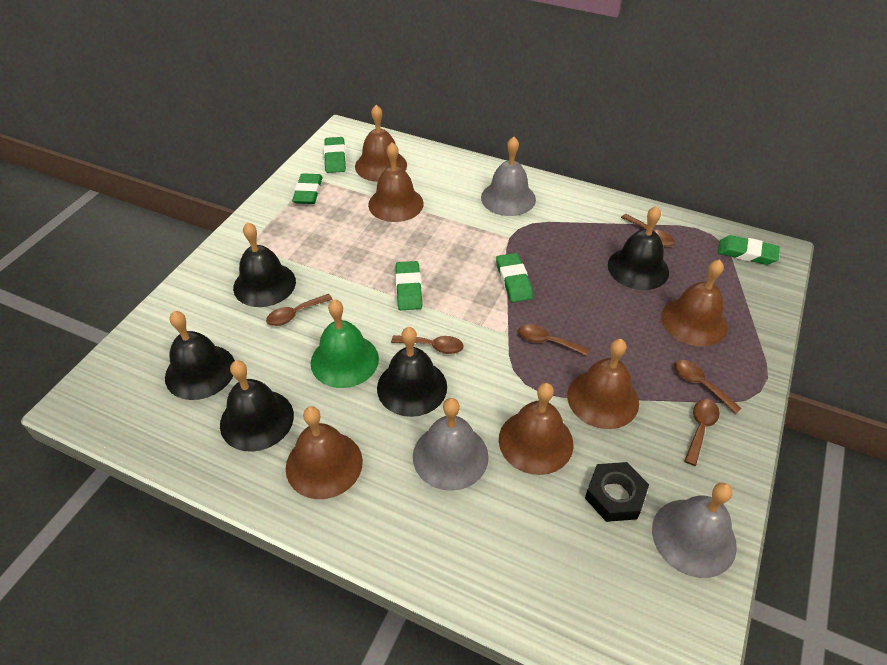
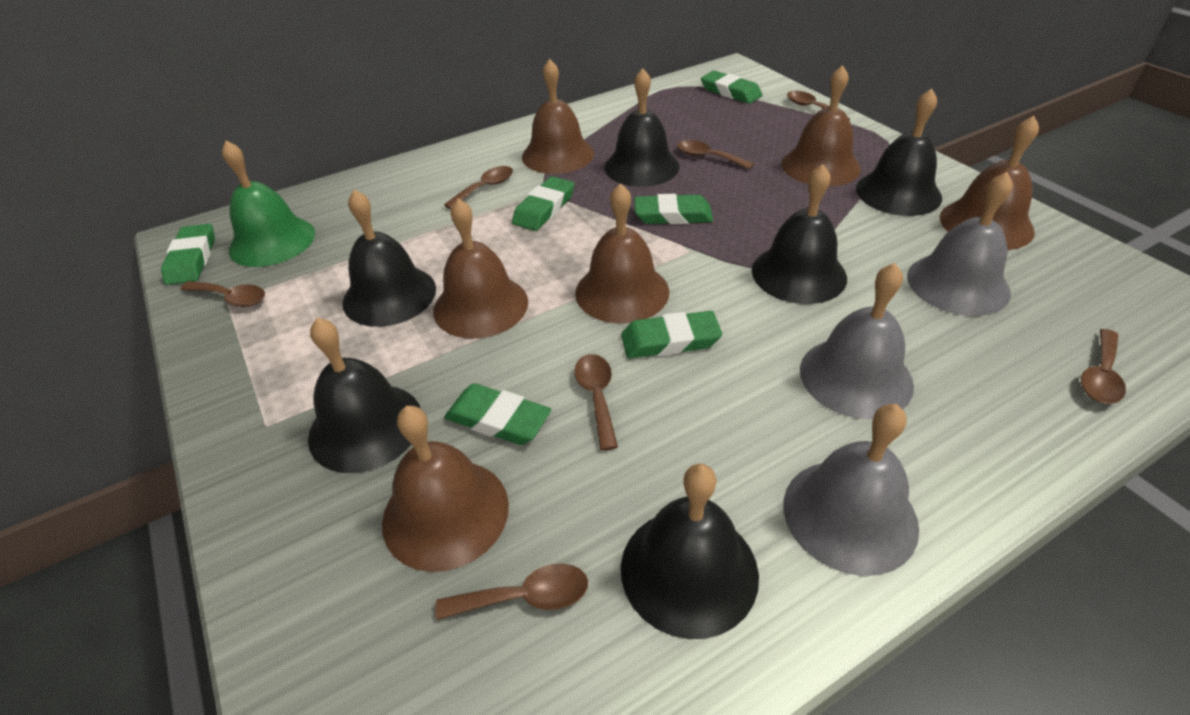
black bell: [165,311,235,400] [220,360,294,452] [233,222,296,307] [377,327,447,417] [608,206,669,290] = 5 -> [308,318,420,473] [342,189,436,327] [604,68,680,187] [621,464,759,639] [752,164,847,304] [856,88,942,216] = 6
black nut: [585,462,649,522] = 1 -> none = 0
brown spoon: [266,294,333,326] [391,335,464,354] [518,324,589,356] [621,214,675,247] [674,360,742,414] [684,399,719,466] = 6 -> [181,281,265,307] [436,563,588,620] [444,166,513,209] [574,354,618,450] [677,140,754,170] [787,91,850,120] [1081,329,1126,404] = 7
green eraser: [292,173,323,204] [324,137,346,173] [395,261,422,310] [496,253,533,302] [718,235,780,265] = 5 -> [161,224,215,285] [444,383,551,445] [512,176,575,231] [621,311,722,358] [634,194,713,224] [701,71,762,104] = 6

